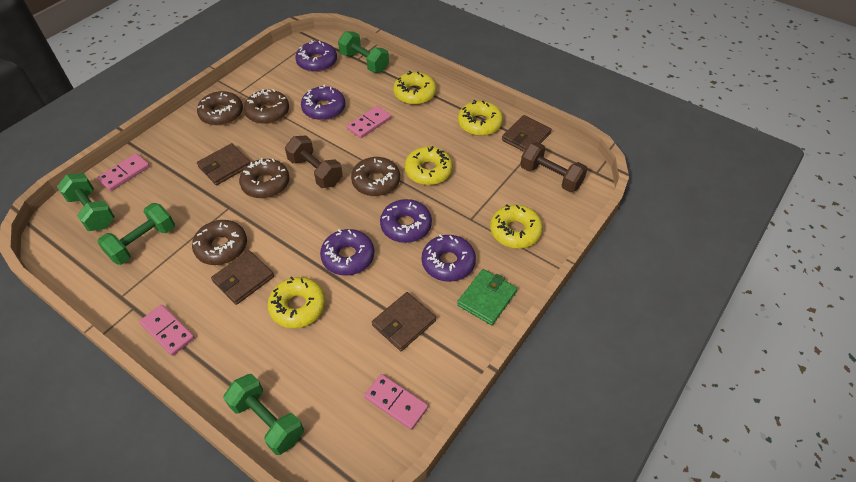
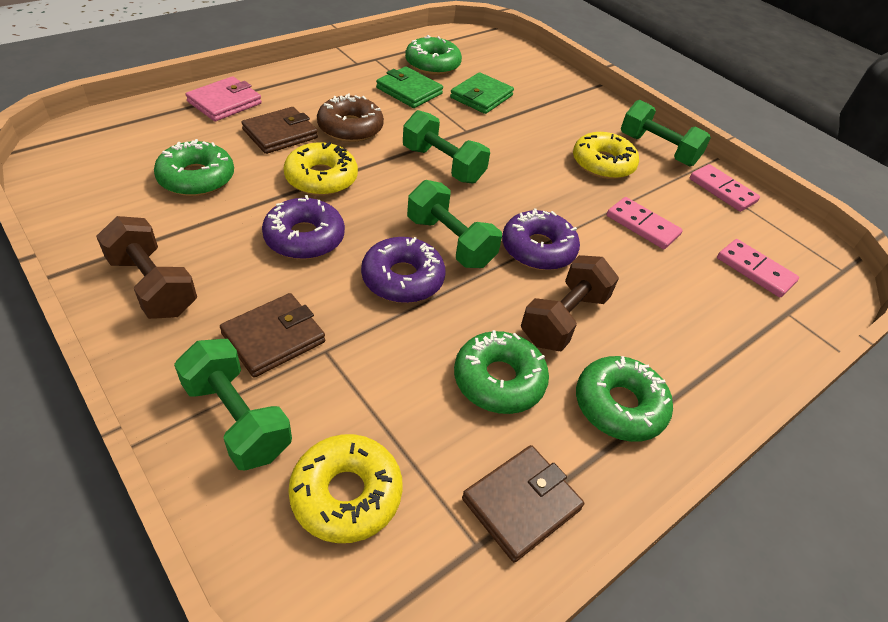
brown donut: [192,220,247,265] [197,91,243,126] [239,158,289,198] [244,89,289,124] [351,157,400,196] = 5 -> [317,93,384,142] = 1
brown wallet: [197,143,250,185] [211,251,274,305] [372,292,436,351] [502,115,551,152] = 4 -> [220,293,325,378] [241,107,318,154] [462,445,584,562] = 3
green donut: none = 0 -> [154,139,234,196] [405,35,462,75] [454,330,549,414] [576,356,673,442] = 4
green wallet: [457,269,517,325] = 1 -> [376,66,443,108] [450,72,514,114] = 2
pink domino: [97,153,150,191] [139,305,195,356] [347,105,392,139] [364,374,428,430] = 4 -> [607,197,683,249] [690,164,760,212] [717,239,799,297] = 3
pink wallet: none = 0 -> [186,76,262,121] = 1
purple donut: [295,40,337,72] [301,85,345,120] [320,229,375,275] [380,199,432,243] [422,235,476,282] = 5 -> [262,195,345,259] [361,237,446,303] [502,208,580,270] = 3
yellow donut: [267,276,326,328] [393,71,437,105] [405,146,453,185] [458,100,503,136] [490,204,543,248] = 5 -> [284,142,358,196] [288,434,403,543] [573,132,639,179] = 3

